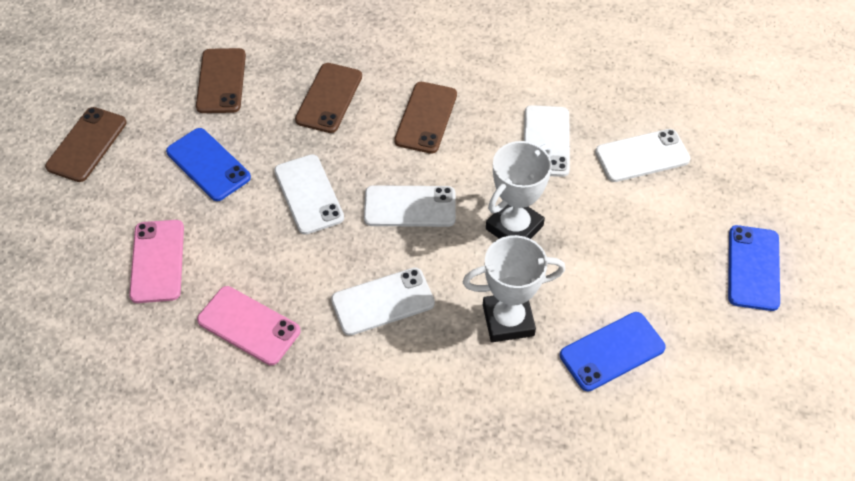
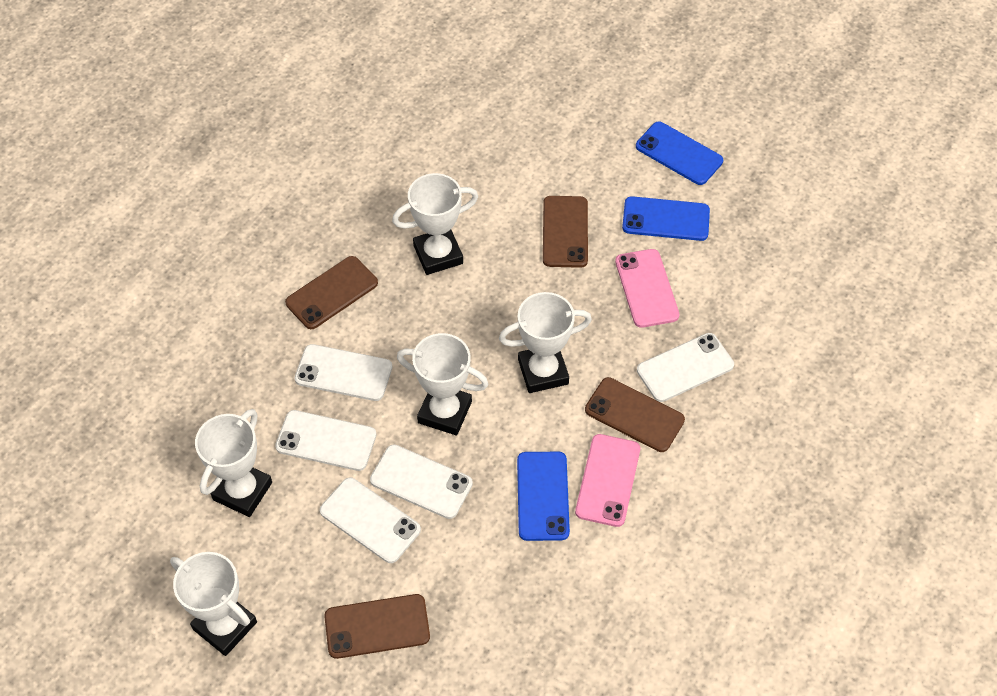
white trophy: [463,235,566,342] [486,141,552,239] = 2 -> [170,552,257,656] [195,409,272,517] [392,173,478,275] [397,333,489,436] [499,292,592,393] = 5

